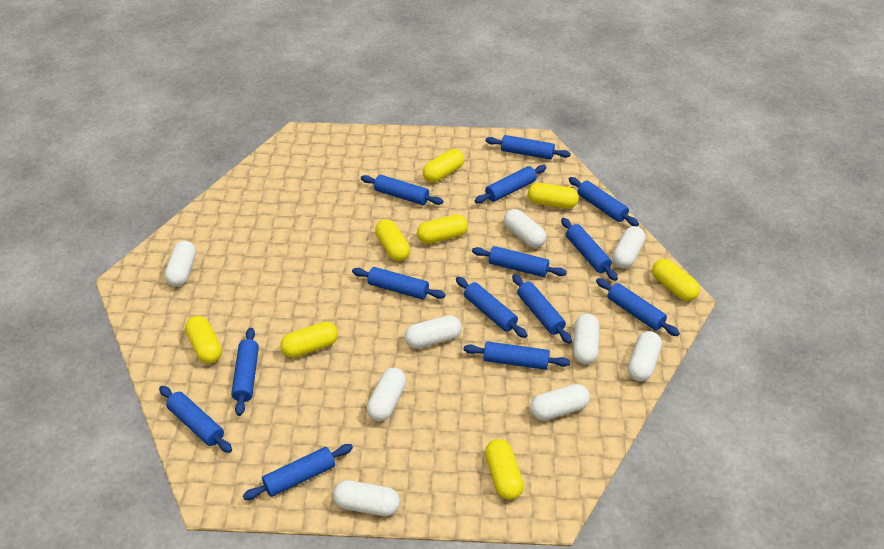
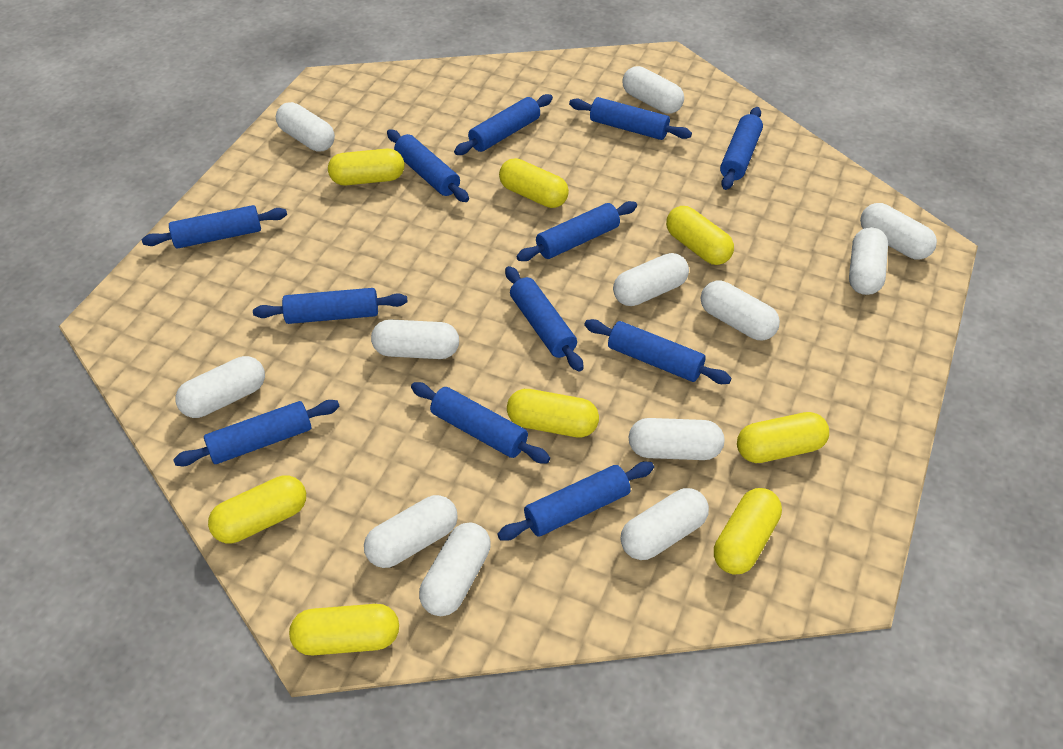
blue rolling pin: [159,386,232,453] [231,328,259,416] [243,444,353,500] [352,267,446,299] [361,175,443,205] [456,277,527,338] [463,341,570,370] [472,246,567,277] [475,165,547,204] [486,135,571,160] [512,274,572,344] [561,218,618,281] [569,177,639,226] [596,278,680,336] = 14 -> [142,205,287,249] [173,400,340,466] [253,288,408,324] [387,129,469,202] [411,382,550,464] [454,94,553,155] [497,462,654,541] [505,266,584,372] [516,201,637,261] [569,97,692,140] [584,319,731,384] [720,107,763,190] = 12
white capsule: [165,241,196,287] [333,480,400,516] [367,368,406,421] [405,315,462,349] [504,209,546,248] [530,384,590,421] [573,314,599,365] [612,226,645,269] [628,331,662,382] = 9 -> [176,356,265,418] [276,102,335,152] [364,495,458,568] [371,320,459,359] [419,522,491,616] [613,253,689,306] [620,488,709,560] [622,66,684,114] [629,418,724,460] [701,280,780,340] [849,227,888,295] [860,203,937,260] = 12

